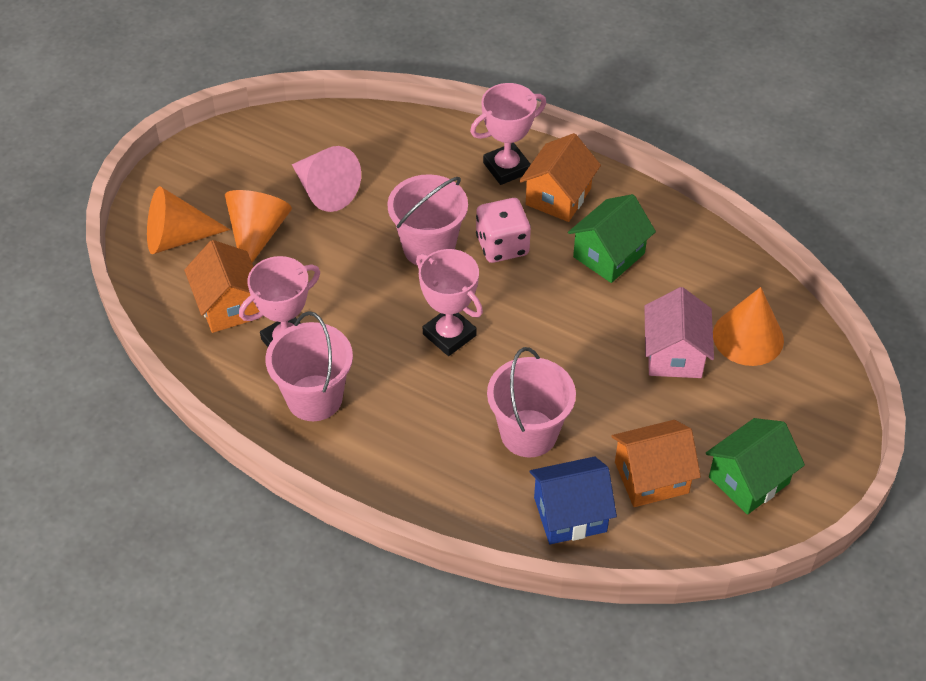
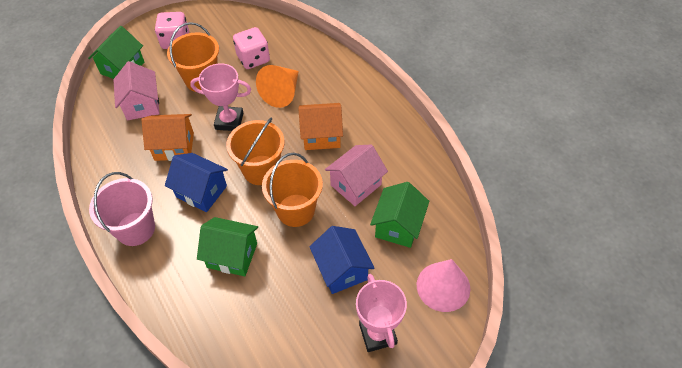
blue house: [530,456,617,545] = 1 -> [165,153,228,212] [309,226,374,294] = 2
green house: [568,194,656,283] [706,418,805,515] = 2 -> [88,26,144,79] [197,217,258,276] [370,182,429,248] = 3
orange bucket: none = 0 -> [167,22,219,92] [226,117,285,185] [262,153,323,227] = 3
orange cone: [147,186,230,254] [225,190,292,263] [713,287,784,366] = 3 -> [256,65,299,108] = 1
orange house: [184,240,260,333] [519,133,601,222] [612,420,701,507] = 3 -> [142,114,194,161] [298,103,343,150] = 2
pink bucket: [265,311,353,421] [387,174,468,265] [487,347,576,458] = 3 -> [89,172,155,246] = 1
pink dice: [476,198,531,263] = 1 -> [155,12,189,49] [233,27,270,69] = 2
pink house: [644,287,714,378] = 1 -> [113,61,160,120] [325,144,388,206] = 2
pink trophy: [239,256,320,347] [416,249,483,356] [470,83,546,185] = 3 -> [190,63,251,131] [356,274,407,352] = 2

